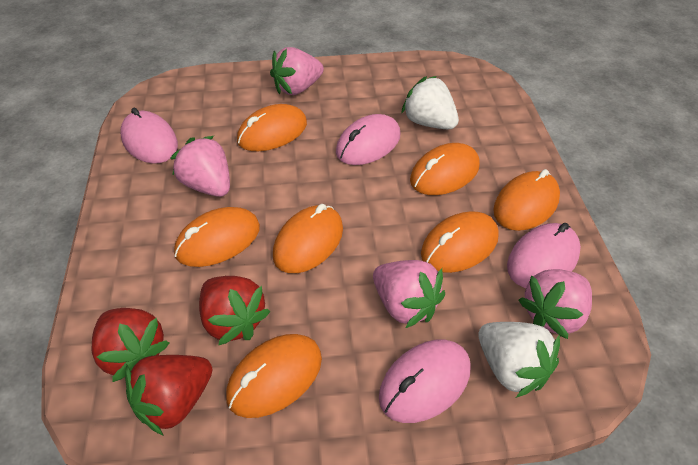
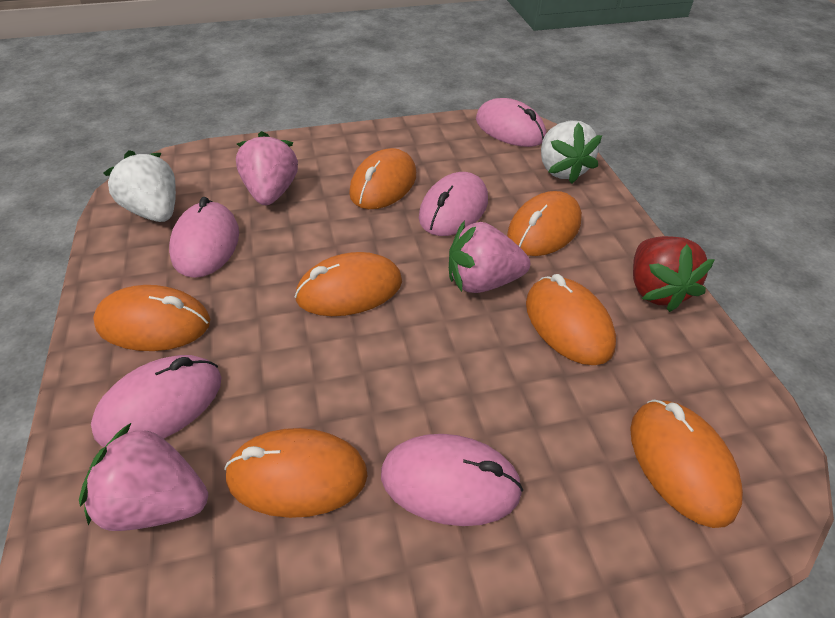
pink mouse: [120,108,178,164] [336,114,400,165] [379,340,471,423] [507,223,581,288] = 4 -> [91,355,221,447] [169,197,239,278] [381,434,523,526] [419,172,488,236] [476,98,546,147] = 5
pink strawberry: [171,136,230,197] [270,47,324,95] [373,260,445,328] [518,269,592,339] = 4 -> [79,422,208,531] [236,131,298,205] [449,220,530,293] = 3
red strawberry: [92,308,169,382] [125,355,212,436] [199,276,271,345] = 3 -> [633,236,715,312] = 1

